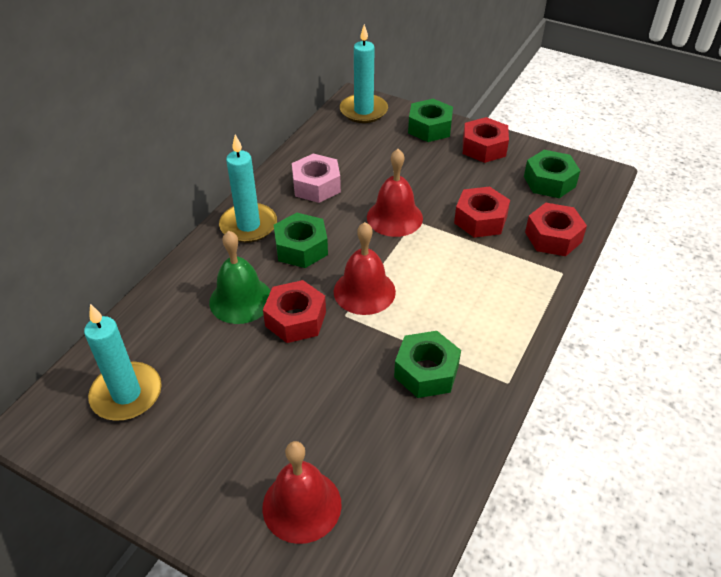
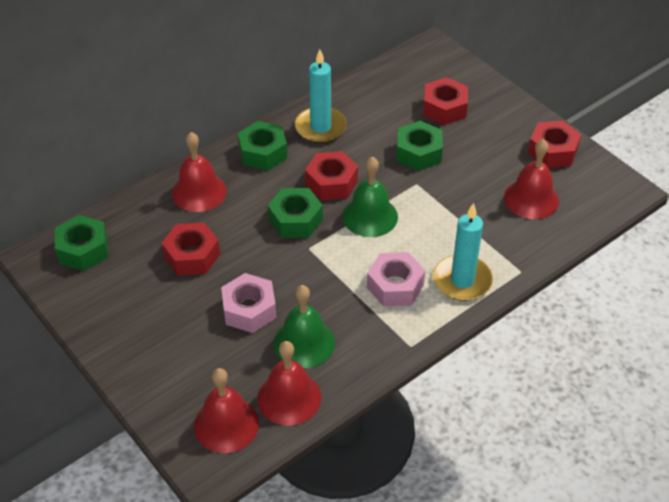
green bell: [209,231,271,324] = 1 -> [274,285,335,368] [342,157,398,237] = 2
pink nut: [292,154,341,203] = 1 -> [221,273,276,333] [367,252,425,306] = 2
red bell: [262,441,342,544] [334,222,396,315] [367,149,423,237] = 3 -> [172,132,227,212] [194,368,259,453] [257,341,321,426] [504,139,559,219] = 4
turquoise candle: [84,304,162,421] [219,134,277,243] [340,24,388,123] = 3 -> [295,49,347,143] [433,203,493,301] = 2

